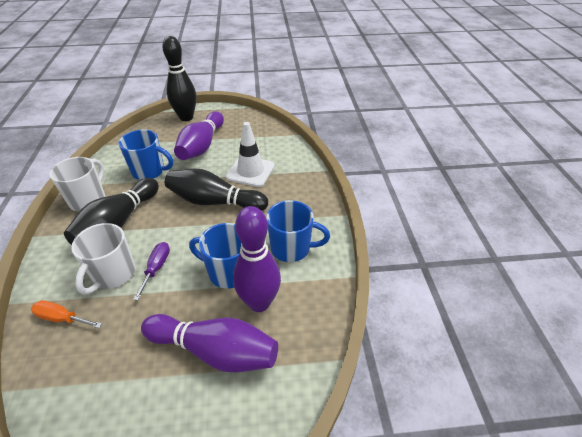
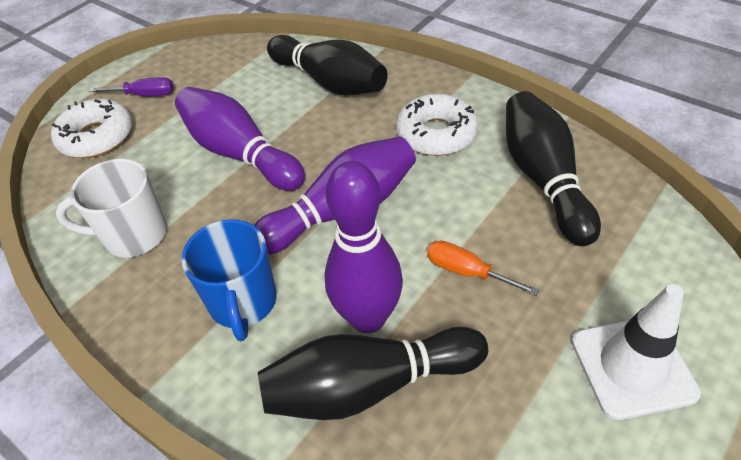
blue mug: [119,130,173,180] [189,223,241,288] [266,200,330,262] = 3 -> [181,219,277,341] = 1
white donut: none = 0 -> [51,99,132,158] [396,94,478,156] = 2
white mug: [49,157,105,212] [71,223,135,295] = 2 -> [56,159,167,258] = 1

